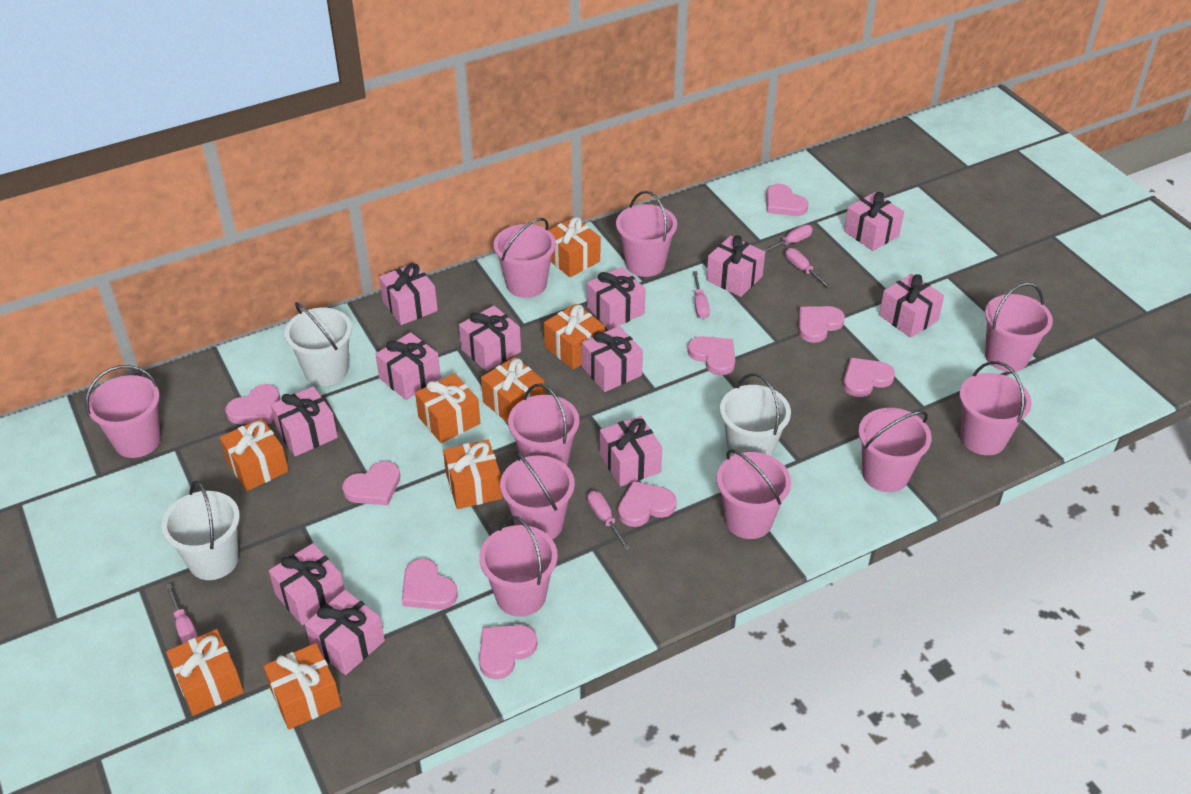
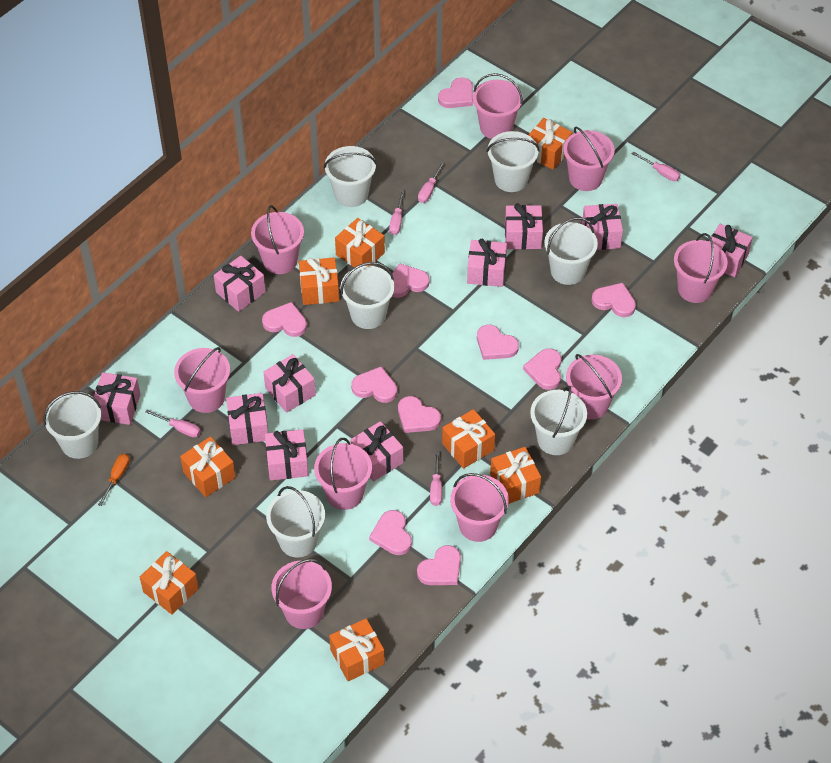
orange screwdriver: none = 0 -> [98,454,130,506] = 1
pink bucket: [86,365,161,458] [479,516,558,617] [493,218,556,298] [500,451,575,539] [508,383,579,465] [616,191,677,277] [717,449,791,539] [858,408,932,492] [960,361,1031,455] [985,283,1053,372] = 10 -> [174,347,230,413] [251,205,304,274] [272,559,332,629] [314,438,372,510] [450,473,509,542] [473,73,523,139] [563,126,615,191] [566,354,622,420] [674,233,728,303] = 9
pink gift: [269,543,345,625] [271,386,338,456] [305,590,385,675] [375,332,441,400] [379,263,438,325] [459,306,521,371] [582,326,643,392] [587,267,646,330] [600,416,662,487] [706,235,765,297] [844,192,904,251] [879,274,944,338] = 12 -> [94,372,141,425] [214,256,266,312] [226,393,268,445] [263,354,316,413] [265,429,308,481] [351,421,403,481] [467,239,507,287] [505,203,543,250] [582,204,623,250] [709,224,753,277] = 10
pink heart: [225,384,280,424] [342,461,400,506] [402,558,458,610] [479,625,537,680] [618,481,677,527] [687,336,735,376] [766,184,808,216] [799,306,845,343] [843,358,895,397] = 9 -> [262,302,307,337] [351,366,397,403] [369,510,412,555] [392,263,430,298] [398,396,441,433] [417,545,461,585] [438,77,473,108] [477,325,519,360] [523,348,562,390] [591,283,636,317] = 10
white bucket: [161,480,240,580] [285,302,352,386] [720,373,791,457] = 3 -> [43,391,101,459] [266,486,325,557] [324,146,377,207] [340,262,394,329] [486,131,540,192] [530,385,587,455] [544,217,598,285] = 7

